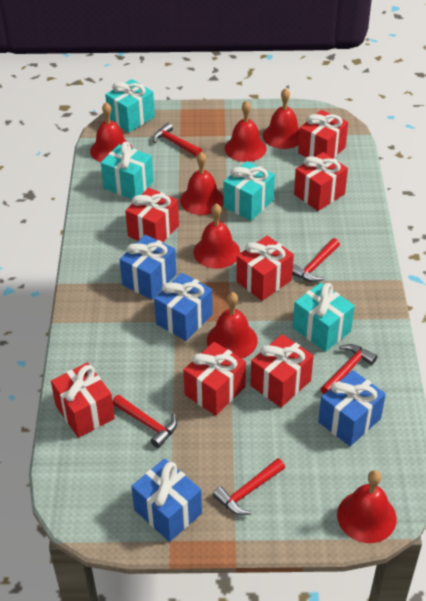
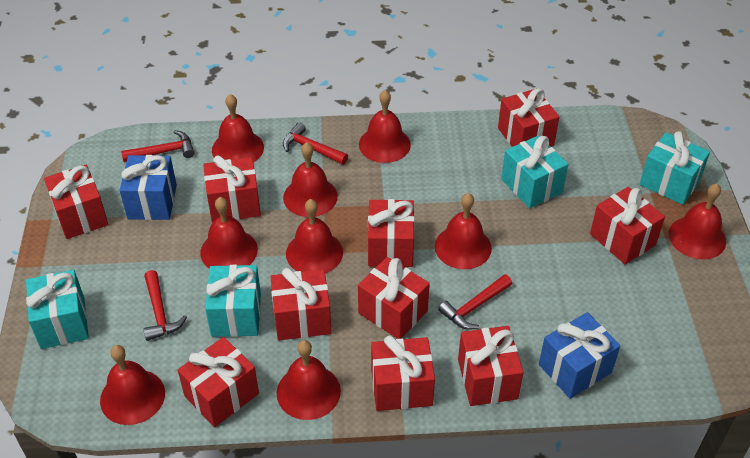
blue gift: [119,235,177,300] [131,459,202,542] [154,273,213,341] [318,370,386,446] = 4 -> [119,155,177,220] [539,312,620,399] = 2
red bell: [90,102,132,162] [180,152,223,215] [193,203,240,269] [207,292,258,359] [225,100,267,162] [263,88,300,149] [337,470,397,543] = 7 -> [100,345,165,425] [201,197,258,269] [212,94,264,163] [277,340,341,420] [283,142,338,217] [286,199,343,273] [359,90,411,163] [435,193,492,269] [669,184,726,259] = 9
red gift: [51,362,115,438] [125,188,179,242] [183,342,246,416] [236,236,294,301] [250,334,314,407] [294,152,348,211] [298,110,348,158] = 7 -> [44,165,108,239] [178,337,259,427] [203,155,261,223] [270,268,332,340] [358,257,430,339] [368,199,415,267] [371,336,435,411] [458,326,524,406] [498,88,559,147] [590,187,665,265] = 10
red hammer: [112,395,177,448] [152,123,202,157] [213,458,285,515] [292,238,340,282] [321,344,377,394] = 5 -> [121,130,195,162] [143,270,187,341] [283,122,348,165] [438,274,512,330] = 4

